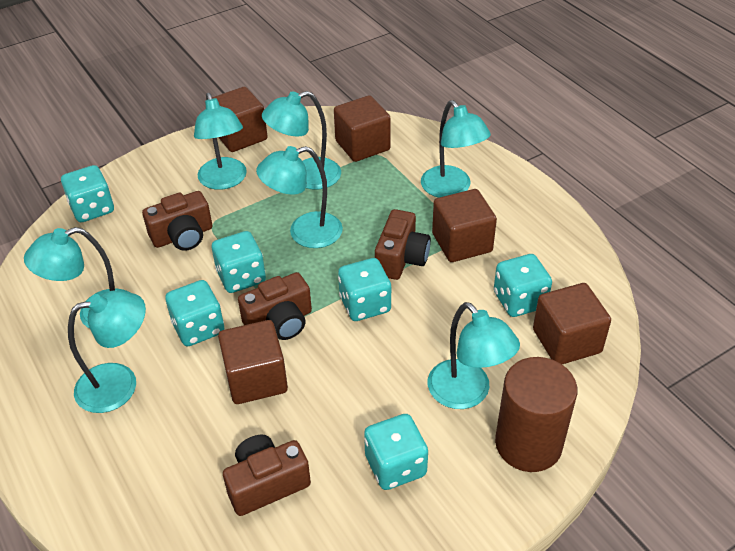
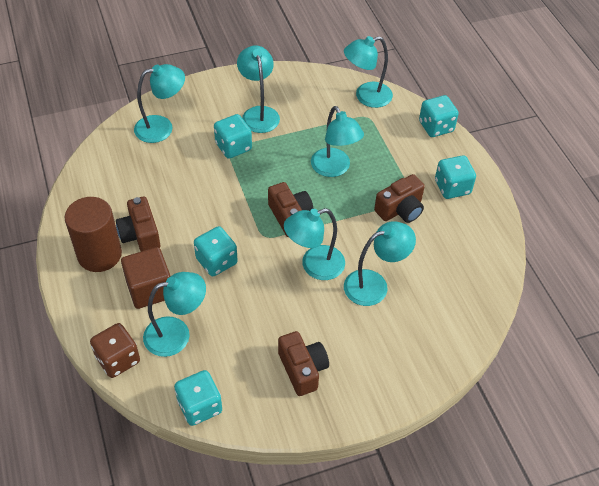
brown cube: [212,87,268,152] [218,320,288,404] [334,95,391,162] [432,189,497,262] [533,283,611,364] = 5 -> [121,247,171,309] = 1
brown dice: none = 0 -> [90,323,140,378] = 1
turquoise dice: [61,165,114,222] [165,280,224,346] [212,231,266,293] [338,258,391,321] [364,414,428,490] [494,254,552,317] = 6 -> [174,370,222,426] [194,226,238,276] [214,114,252,159] [419,95,459,137] [435,155,476,199] = 5

